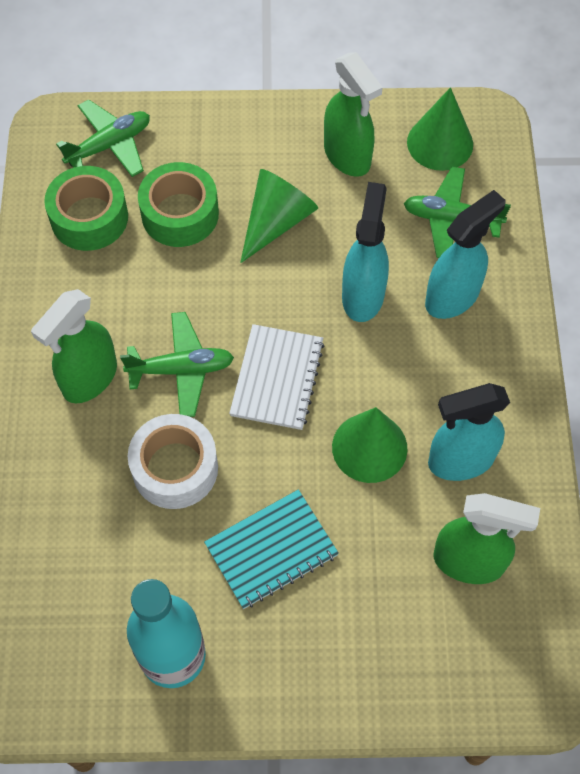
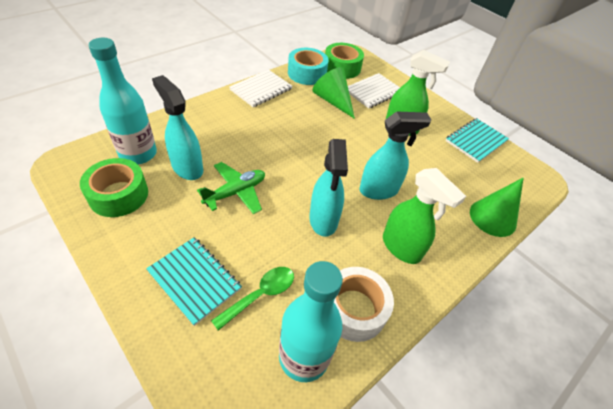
green cone: [240,169,318,263] [332,407,407,483] [407,87,473,171] = 3 -> [313,67,355,119] [470,178,524,237] = 2
green plane: [56,99,150,177] [120,312,234,417] [404,167,511,258] = 3 -> [197,162,265,214] = 1
green spoon: none = 0 -> [211,267,294,331] = 1
green spray bottle: [31,289,117,403] [324,52,383,177] [434,493,540,584] = 3 -> [383,168,466,264] [385,50,450,136] = 2
turquoise bottle: [127,579,206,688] = 1 -> [89,38,157,164] [279,261,343,382] = 2
turquoise notebook: [204,489,339,609] = 1 -> [146,237,242,326] [445,118,509,163] = 2
turquoise tape: none = 0 -> [288,48,329,85] = 1
white notebook: [229,324,324,430] = 1 -> [230,70,292,107] [348,73,400,109] = 2

